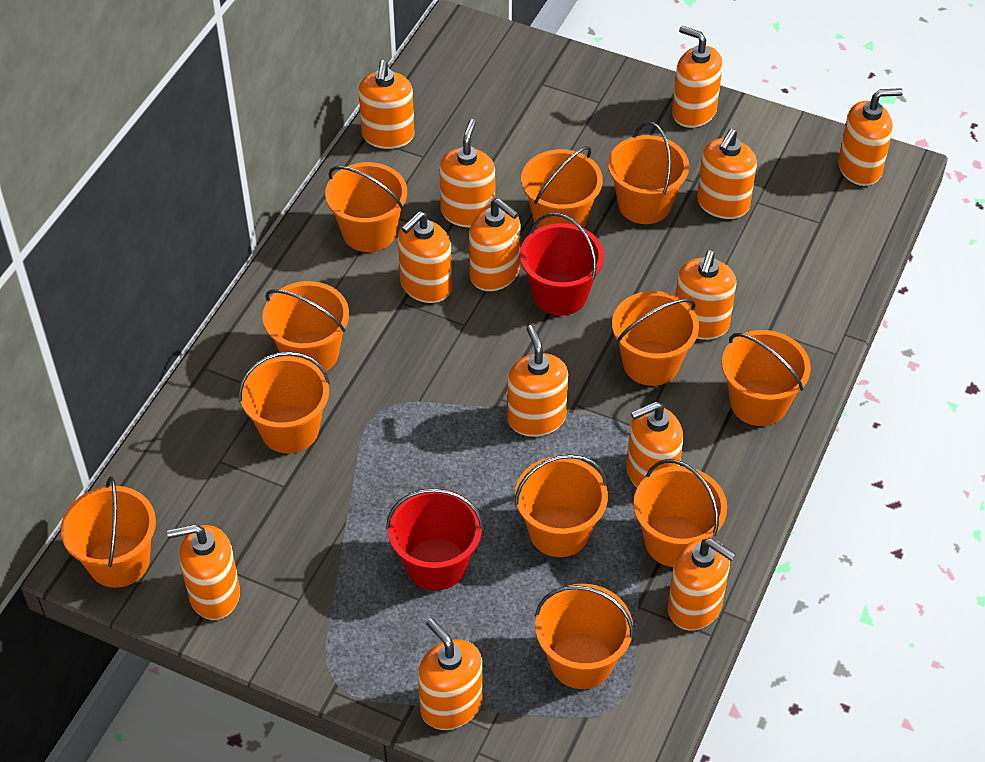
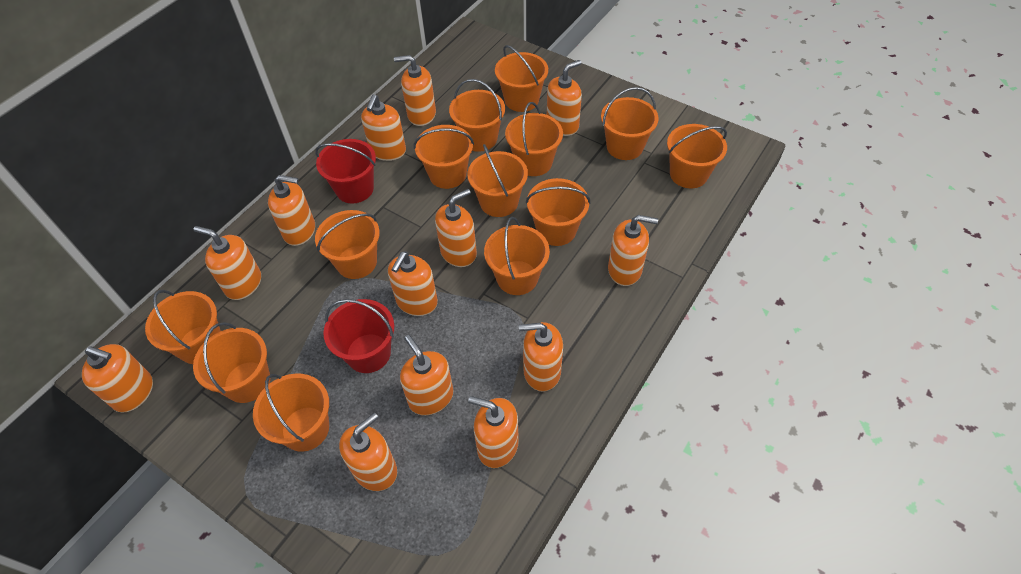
orange bucket: [61,477,156,588] [238,351,330,453] [262,281,349,371] [325,162,407,252] [514,454,608,557] [521,146,603,229] [535,584,634,689] [608,122,689,224] [612,291,699,386] [633,459,727,567] [722,330,811,426] = 11 -> [145,290,221,364] [193,322,270,403] [253,374,329,452] [315,210,380,279] [414,125,474,189] [449,79,505,152] [468,144,528,217] [484,217,550,295] [495,45,548,112] [505,102,563,176] [526,178,590,246] [601,87,658,160] [667,124,727,188] = 13

